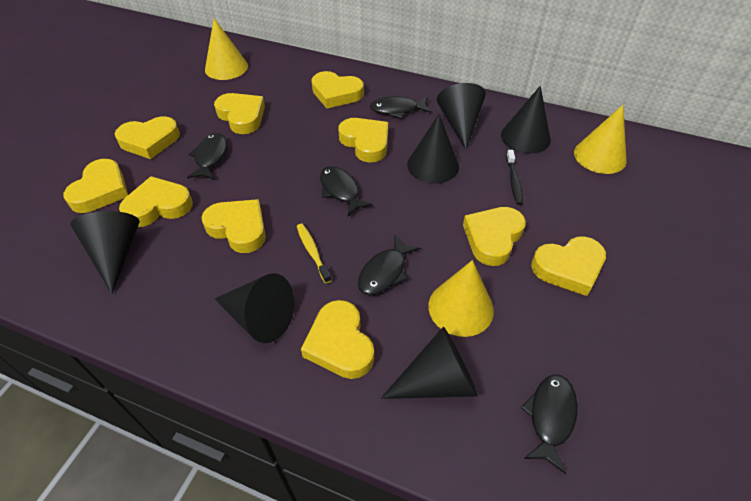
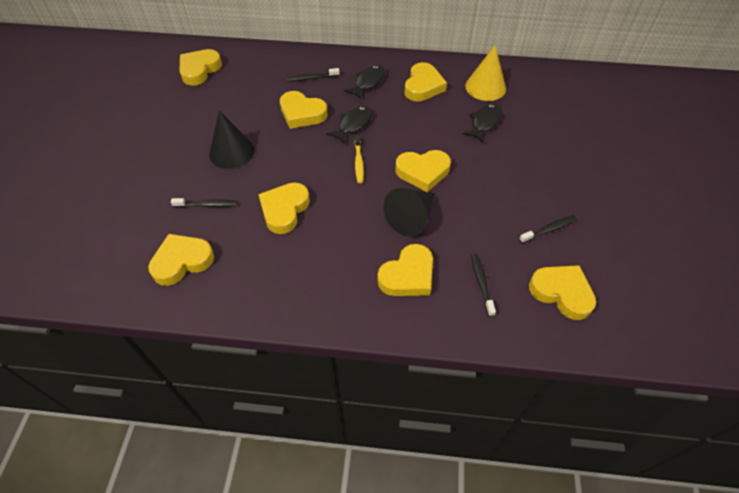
black cone: [70,211,140,294] [215,273,294,343] [381,327,478,399] [407,114,459,184] [437,83,486,150] [501,86,551,154] = 6 -> [209,110,254,169] [383,188,435,237] = 2
black fish: [187,133,227,180] [320,166,373,216] [358,235,420,295] [370,96,431,119] [521,374,578,474] = 5 -> [326,106,373,144] [344,65,386,99] [463,104,502,143] = 3
black toothbrush: [506,150,523,205] = 1 -> [171,198,238,207] [287,68,340,82] [471,254,496,317] [519,215,577,243] = 4
yellow cone: [205,18,248,80] [428,260,494,337] [574,105,627,174] = 3 -> [465,45,506,101] = 1
yellow heart: [63,159,128,213] [115,116,180,159] [119,176,193,227] [201,199,266,253] [214,93,265,134] [301,300,374,379] [311,71,364,108] [338,118,388,162] [463,207,526,266] [531,236,606,296] = 10 -> [148,234,214,286] [180,49,222,86] [258,183,310,234] [280,91,328,129] [377,244,433,296] [395,150,451,192] [405,62,447,101] [529,265,596,320] = 8

